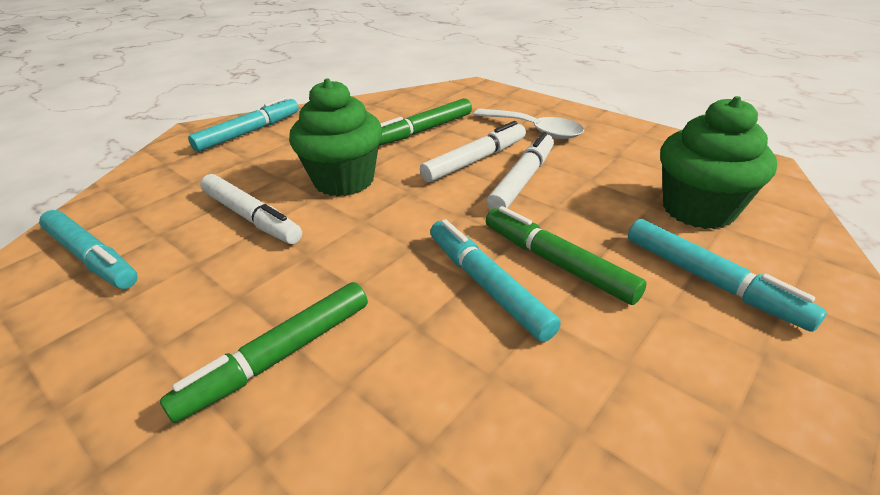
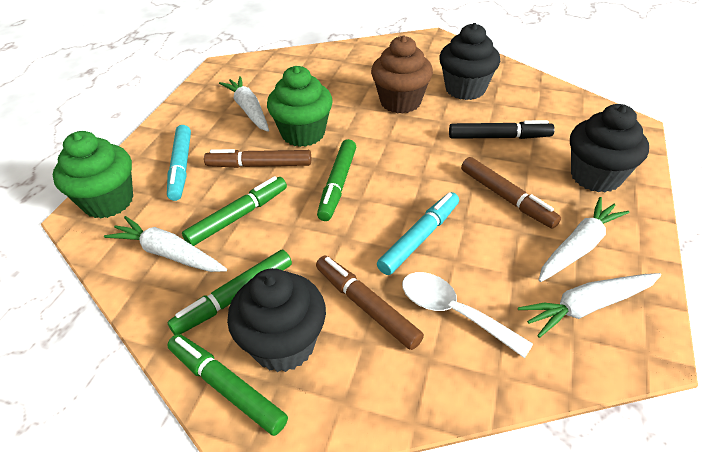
black cupcake: none = 0 -> [227,268,326,372] [439,23,500,100] [570,104,649,192] = 3
black marker: none = 0 -> [449,120,555,139] = 1
brown cupcake: none = 0 -> [371,35,433,114] = 1
brown marker: none = 0 -> [204,149,311,168] [316,256,424,350] [461,157,561,229] = 3
green marker: [160,282,368,423] [379,98,472,146] [486,206,647,305] = 3 -> [167,250,292,335] [167,334,288,436] [182,176,287,246] [317,139,356,221] = 4
turquoise marker: [39,210,138,289] [188,96,299,152] [430,219,561,342] [628,219,827,332] = 4 -> [167,125,191,201] [377,192,459,275] = 2
white carrot: none = 0 -> [104,216,227,272] [219,76,269,132] [518,273,661,338] [539,197,630,282] = 4
white marker: [200,174,302,244] [420,121,526,182] [486,132,554,210] = 3 -> none = 0

